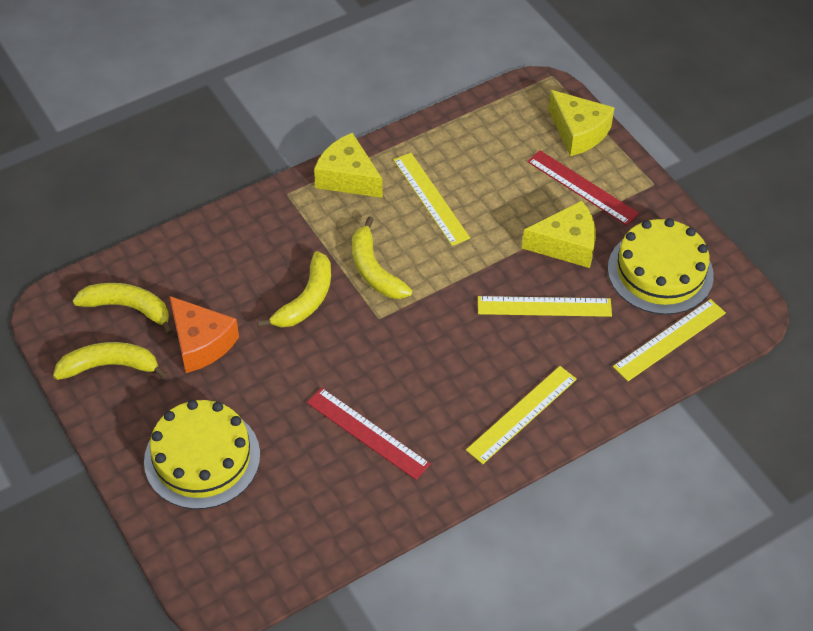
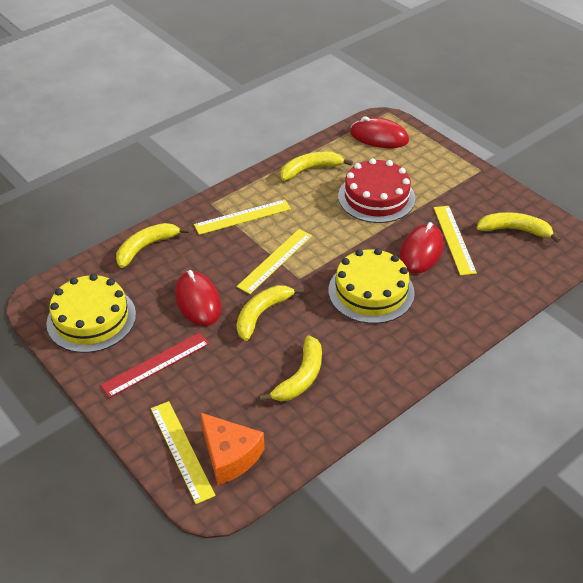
red cake: none = 0 -> [338,158,415,223] = 1
red mouse: none = 0 -> [175,270,222,326] [350,117,409,148] [399,222,444,274] = 3
red ruler: [307,388,431,480] [527,150,639,226] = 2 -> [100,332,210,398] = 1
yellow banana: [53,342,168,380] [72,283,173,335] [257,251,331,327] [352,217,412,299] = 4 -> [116,223,189,268] [237,285,304,341] [259,335,322,402] [280,152,353,181] [477,212,561,243] = 5
yellow cheese: [314,133,383,198] [522,201,596,268] [548,90,615,156] = 3 -> none = 0

